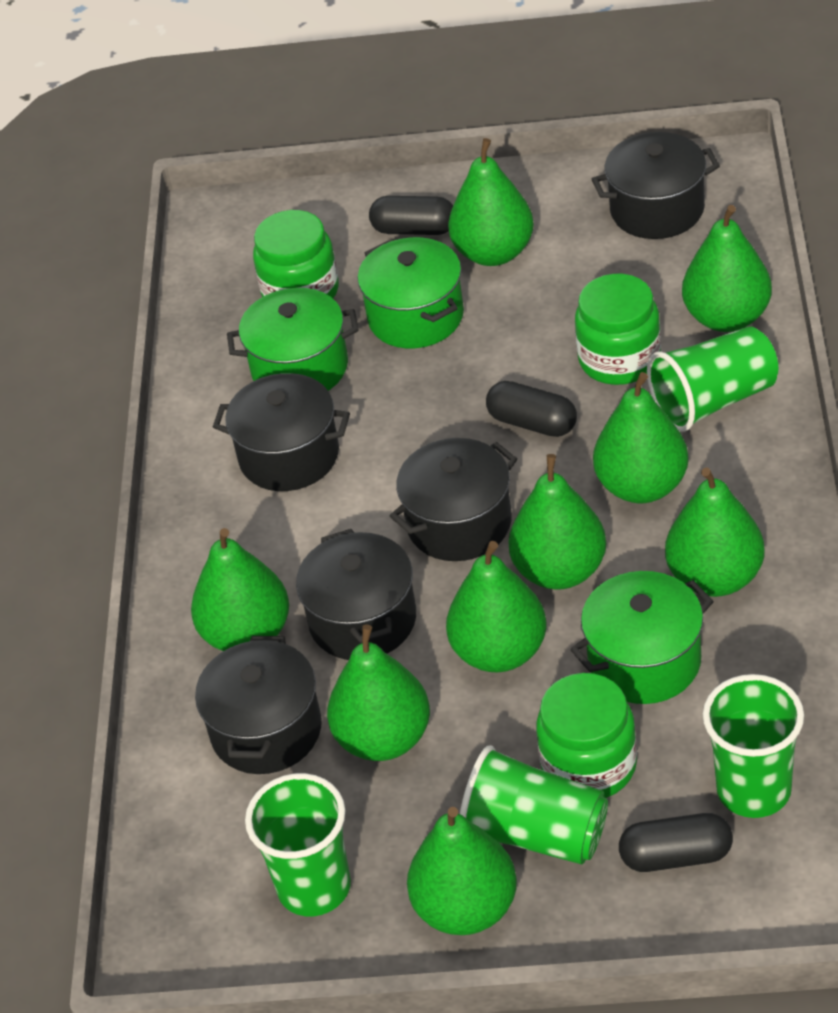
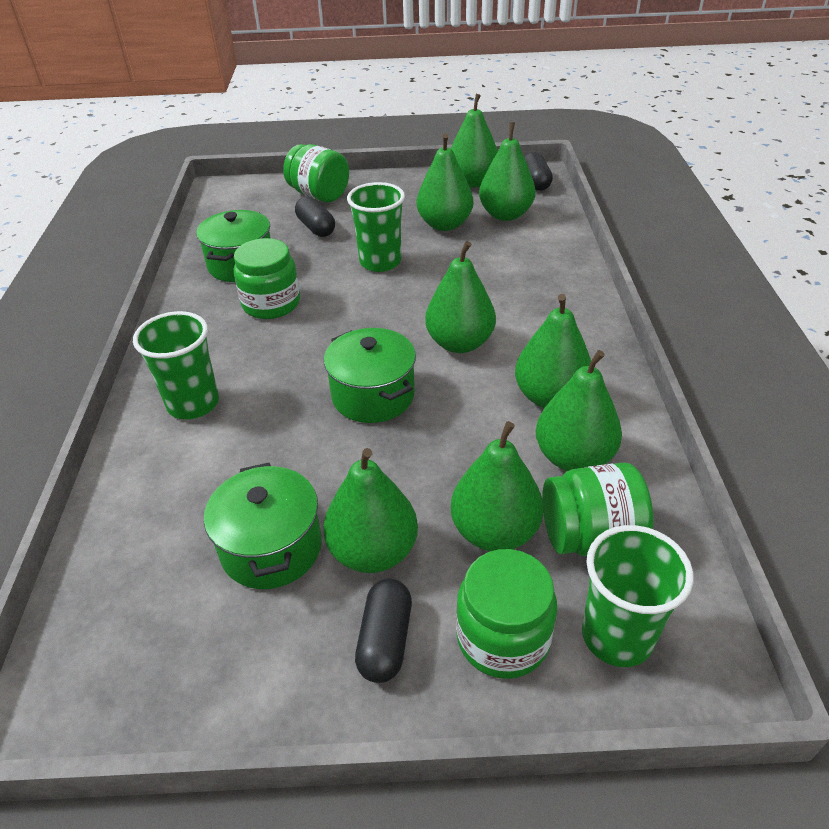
black pot: [195,636,322,774] [213,373,350,491] [296,529,416,660] [390,438,517,561] [592,132,720,239] = 5 -> none = 0
green cup: [245,773,351,916] [460,745,608,864] [647,326,778,432] [703,674,804,818] = 4 -> [133,311,219,419] [347,182,405,272] [582,525,693,667] = 3
green jar: [253,210,339,298] [536,673,637,798] [575,274,661,385] = 3 -> [233,238,300,319] [283,144,349,202] [456,549,557,679] [542,462,654,556] = 4
green pear: [191,528,289,651] [327,624,430,761] [407,807,517,935] [446,541,546,672] [448,138,534,266] [508,454,606,590] [593,372,689,503] [665,467,764,597] [682,205,772,332] = 9 -> [323,448,418,573] [417,134,473,231] [425,241,496,353] [451,94,498,188] [451,421,544,551] [479,122,536,221] [515,294,591,408] [536,350,622,471] = 8

